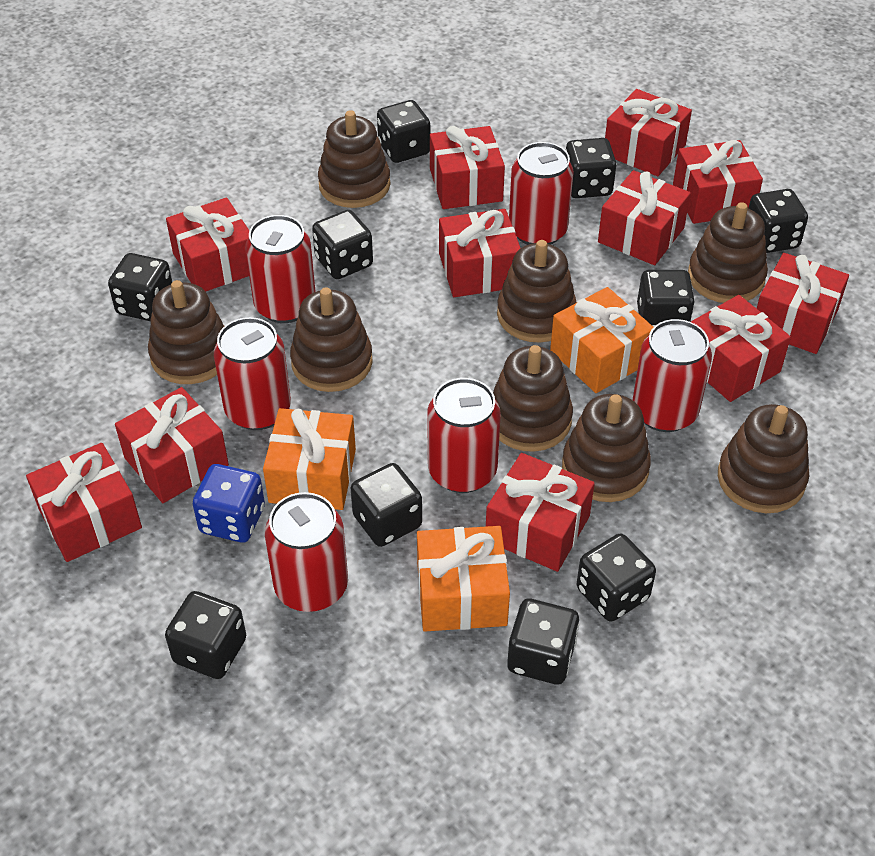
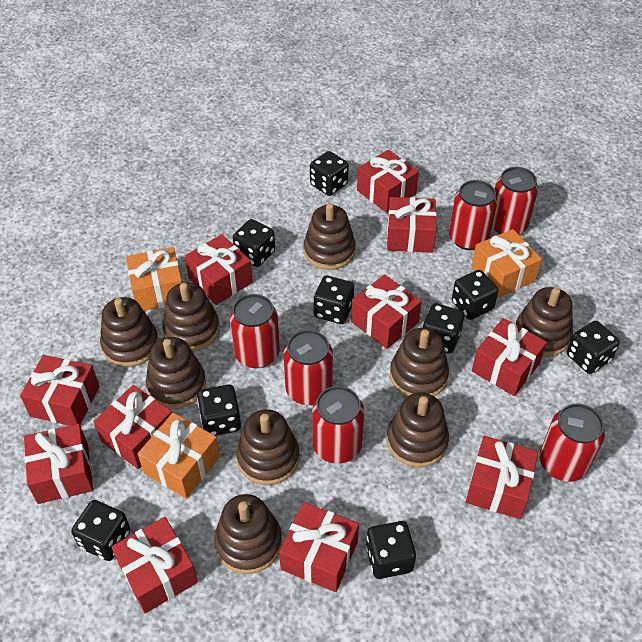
black dice: [108,253,172,321] [165,591,246,679] [312,210,373,279] [351,463,422,547] [377,100,430,163] [507,599,579,684] [566,138,617,198] [577,533,656,622] [637,270,695,327] [749,189,808,253] = 10 -> [71,500,130,561] [197,384,241,436] [233,219,275,267] [310,151,349,196] [314,276,354,324] [366,521,416,579] [423,303,464,354] [452,270,499,320] [567,321,620,374] = 9
blue dice: [193,464,265,543] = 1 -> none = 0
brown stacking toy: [148,280,224,384] [290,287,373,392] [318,110,390,208] [493,345,573,452] [497,240,577,343] [562,394,651,502] [688,202,768,303] [718,404,809,513] = 8 -> [100,297,159,367] [146,337,206,409] [162,282,220,351] [214,494,282,574] [236,409,300,485] [304,203,356,270] [386,393,449,468] [390,328,449,397] [516,287,573,357] = 9

